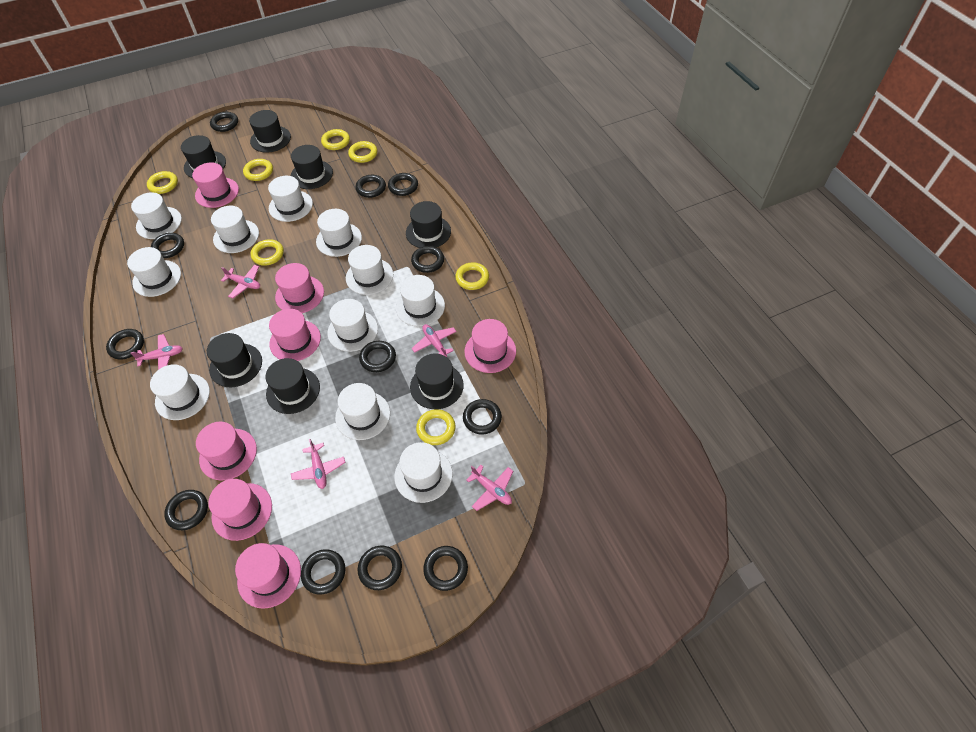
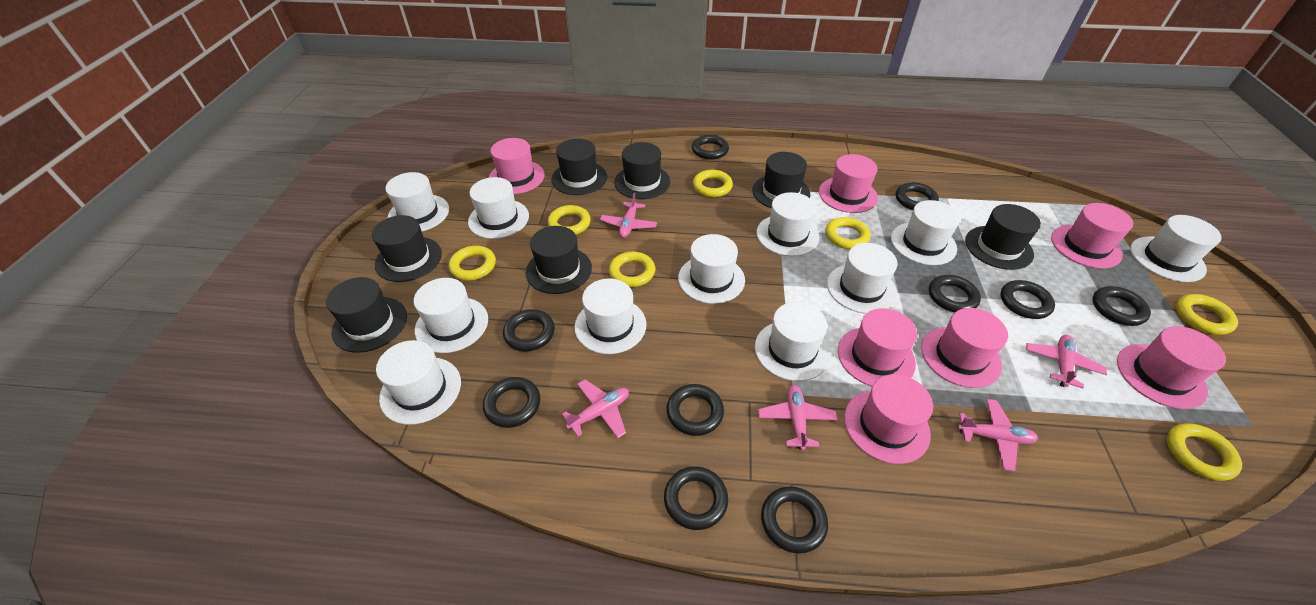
black ring: [106,329,144,360] [151,233,184,258] [164,490,208,530] [210,112,238,132] [301,549,346,595] [356,175,386,198] [358,546,402,590] [359,341,396,372] [388,173,418,196] [411,246,444,273] [423,546,468,591] [463,399,502,435] = 12 -> [483,377,540,428] [503,309,555,351] [664,466,728,530] [666,384,724,436] [692,135,729,160] [761,486,828,553] [896,182,939,210] [929,275,981,312] [1000,280,1055,319] [1092,286,1151,326] = 10

